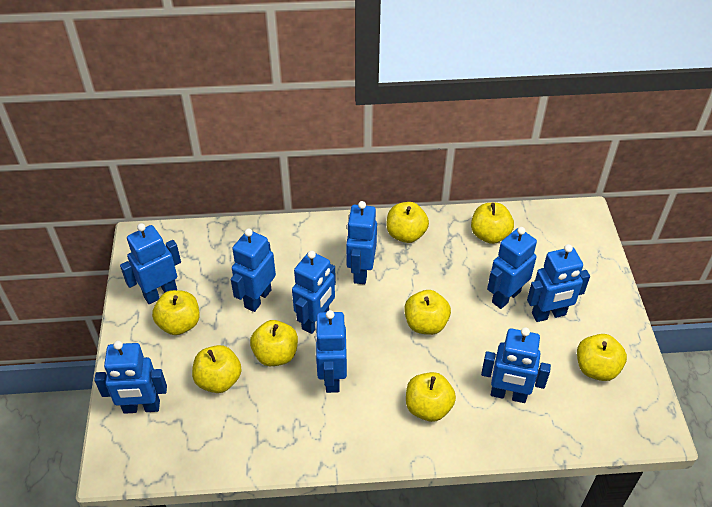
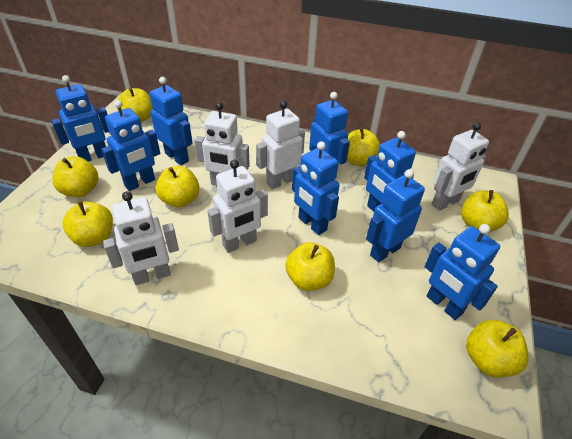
blue robot: [94,341,167,414] [120,223,181,304] [231,229,276,312] [292,251,336,334] [315,310,347,393] [346,201,377,284] [481,327,551,403] [487,227,537,309] [527,244,590,322] = 9 -> [51,75,109,162] [101,100,160,191] [149,77,193,165] [292,141,340,235] [309,92,350,177] [364,131,416,212] [366,169,425,262] [425,224,500,320] = 8
white robot: none = 0 -> [103,191,179,285] [195,102,250,186] [207,160,268,253] [256,101,305,189] [432,122,489,211] = 5

